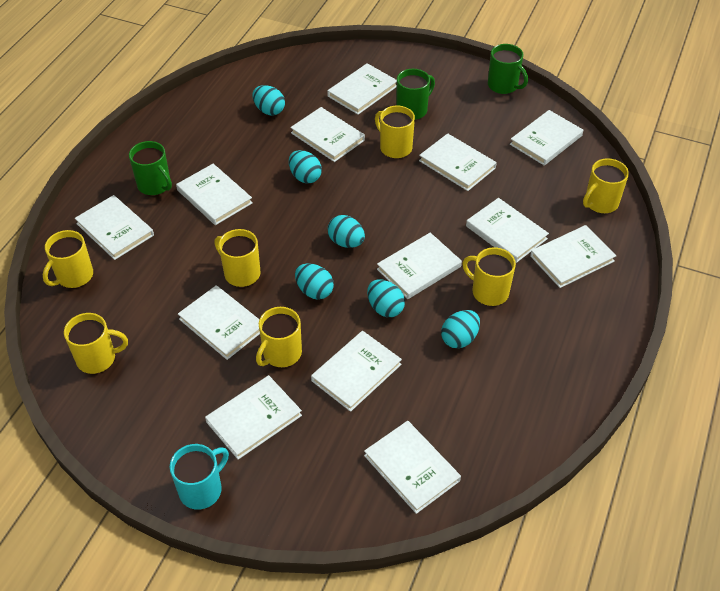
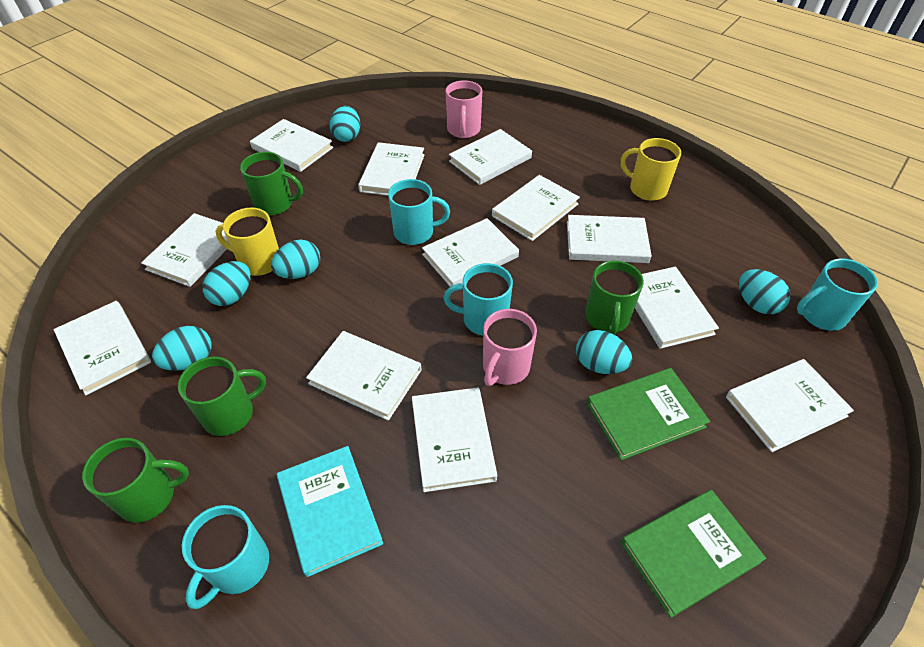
green book: none = 0 -> [587,368,710,460] [621,490,766,618] = 2
green mug: [129,141,172,195] [396,69,435,120] [488,44,528,94] = 3 -> [82,438,189,523] [178,357,266,436] [240,152,303,215] [585,261,644,335] = 4
pink mug: none = 0 -> [445,80,482,138] [483,309,537,386] = 2
turquoise book: none = 0 -> [277,446,383,577] = 1
turquoise mug: [170,444,229,510] = 1 -> [182,505,269,609] [388,179,450,245] [443,263,513,335] [797,258,878,331] = 4
white book: [75,195,154,260] [176,164,253,225] [178,285,260,360] [205,375,302,460] [290,107,365,162] [311,331,402,412] [327,63,397,115] [364,421,461,514] [377,233,462,299] [419,133,497,191] [466,198,549,263] [510,110,583,166] [530,225,616,288] = 13 -> [54,301,151,395] [141,213,229,287] [250,119,333,172] [306,331,421,421] [358,142,425,196] [412,387,497,492] [422,218,519,287] [449,129,532,185] [492,175,580,241] [567,215,652,263] [635,266,719,349] [726,359,854,452] = 12
yellow mug: [43,230,93,288] [64,313,128,374] [214,229,261,287] [256,307,302,367] [375,106,415,158] [462,247,516,306] [583,158,629,213] = 7 -> [216,207,279,276] [620,138,681,201] = 2

